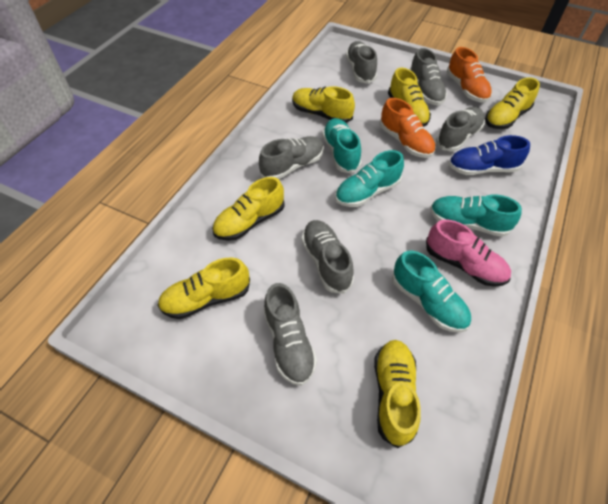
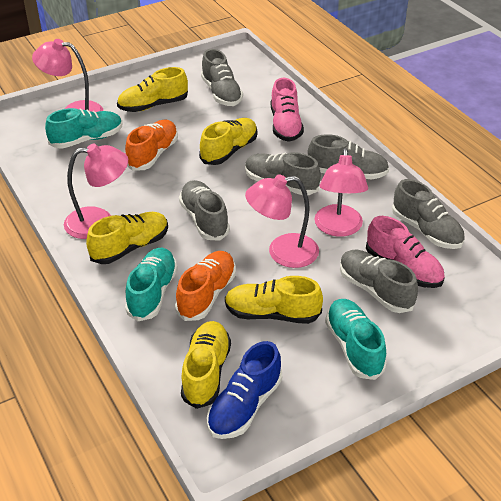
pink lamp: none = 0 -> [32,39,103,112] [64,144,128,239] [245,174,319,268] [315,148,368,237] = 4
pink shoe: [426,220,511,287] = 1 -> [271,78,304,142] [366,216,445,288] = 2
turquoise shoe: [322,118,361,174] [335,150,404,207] [392,250,471,333] [430,194,522,237] = 4 -> [45,108,123,149] [125,248,178,321] [325,299,387,380] = 3
yellow shoe: [157,257,250,319] [212,177,285,241] [292,86,355,123] [374,340,421,448] [388,68,431,127] [485,77,540,129] = 6 -> [86,212,168,264] [117,67,188,112] [181,321,231,409] [199,118,257,165] [225,276,323,324] = 5

